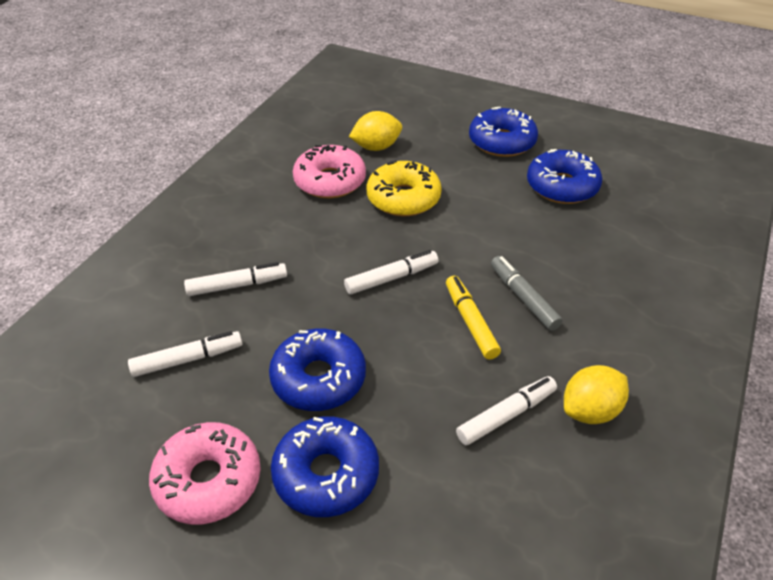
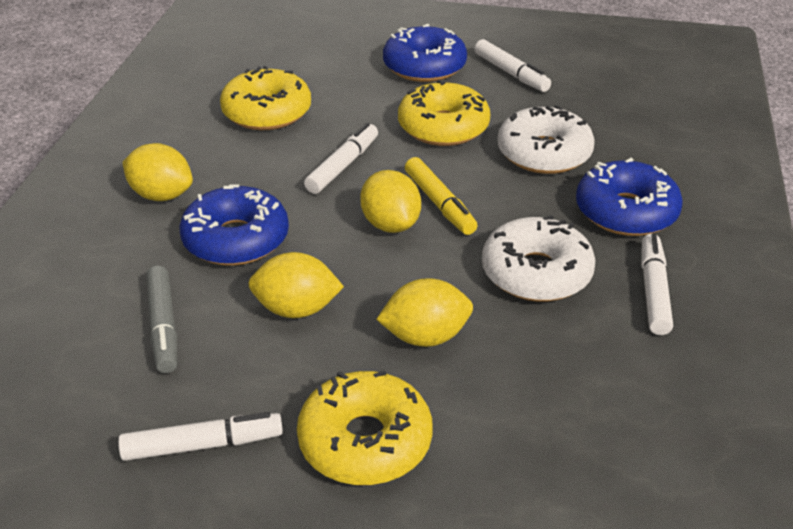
blue donut: [269,328,366,411] [271,416,379,517] [469,107,538,157] [527,149,602,204] = 4 -> [179,184,289,266] [383,24,467,82] [576,158,683,236] = 3
pink donut: [149,422,261,525] [293,145,366,198] = 2 -> none = 0
white donut: none = 0 -> [482,215,595,302] [497,105,595,174] = 2
yellow donut: [367,160,442,216] = 1 -> [220,66,311,130] [297,370,433,485] [398,80,490,146] = 3
yellow lemon: [349,111,402,151] [564,365,629,424] = 2 -> [123,143,193,201] [248,252,344,318] [360,170,421,233] [376,278,473,347] = 4

